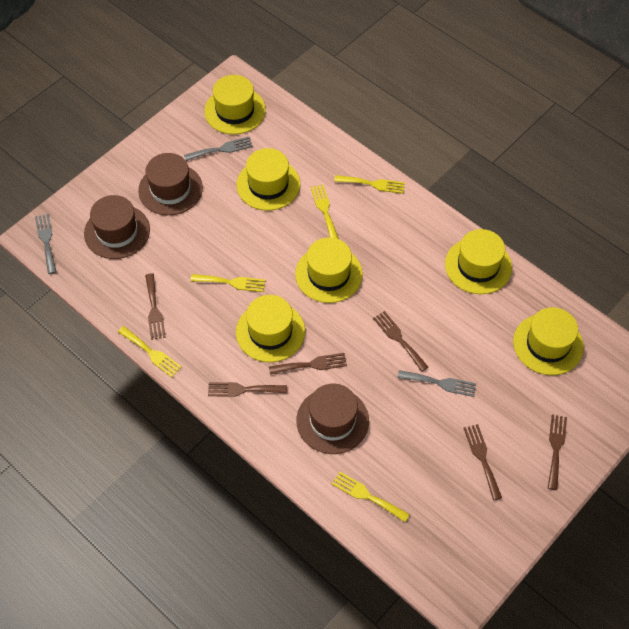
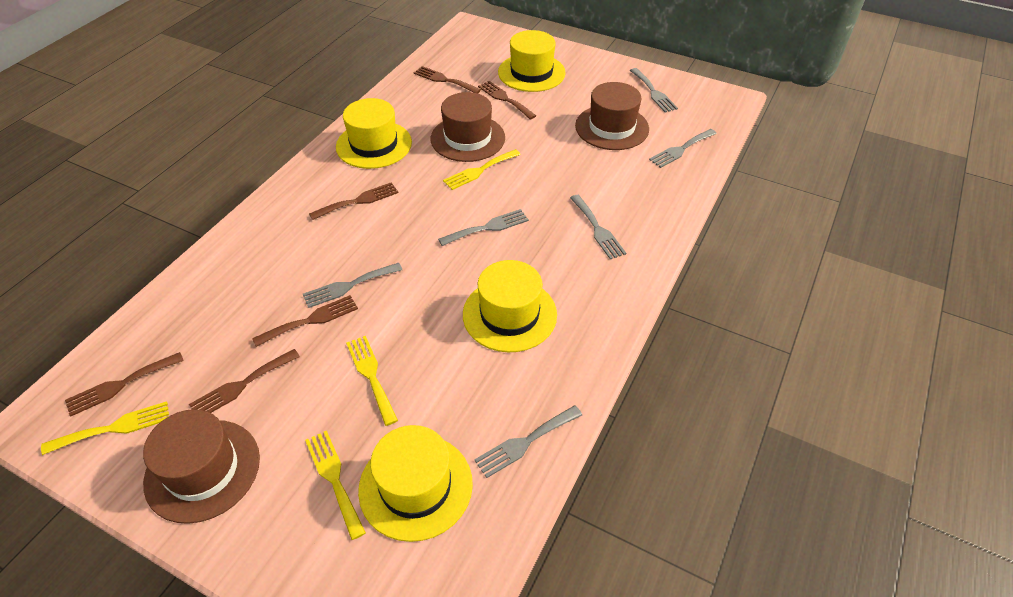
grey fork: [35,214,57,274] [184,137,253,161] [397,370,476,397] = 3 -> [303,263,402,308] [438,209,529,246] [474,405,582,478] [570,195,626,259] [630,68,678,113] [649,129,717,168] = 6
yellow fork: [118,326,182,377] [190,274,265,292] [310,185,339,239] [332,471,410,522] [334,175,405,194] = 5 -> [41,401,169,455] [305,430,366,540] [346,336,398,426] [443,149,521,190] = 4
yellow hat: [204,75,266,135] [236,295,305,362] [237,148,300,211] [295,237,363,303] [445,229,512,294] [513,307,584,375] = 6 -> [336,98,412,169] [358,425,473,542] [463,260,557,352] [498,30,566,92] = 4

